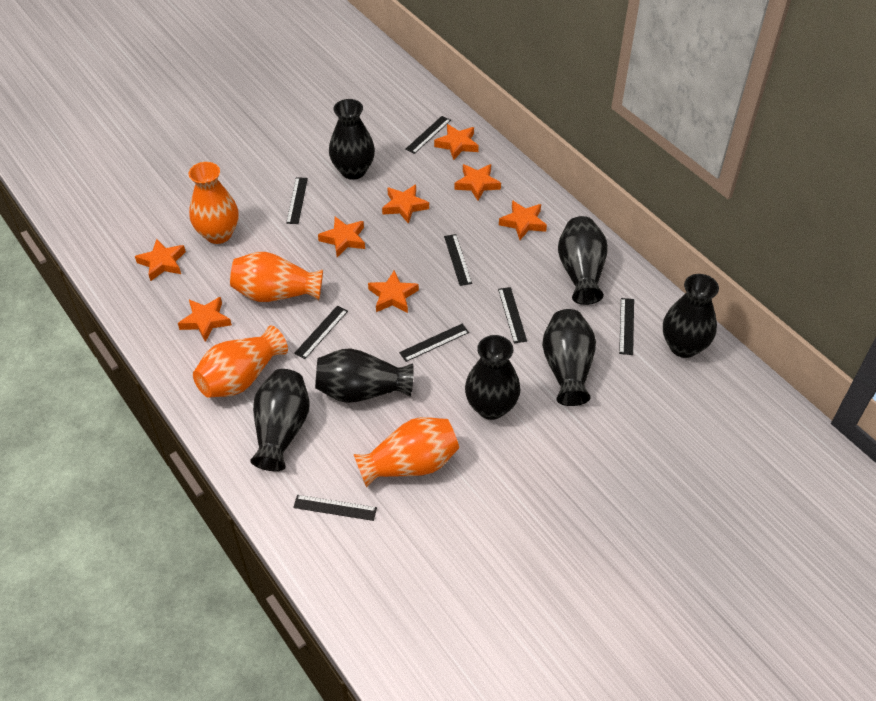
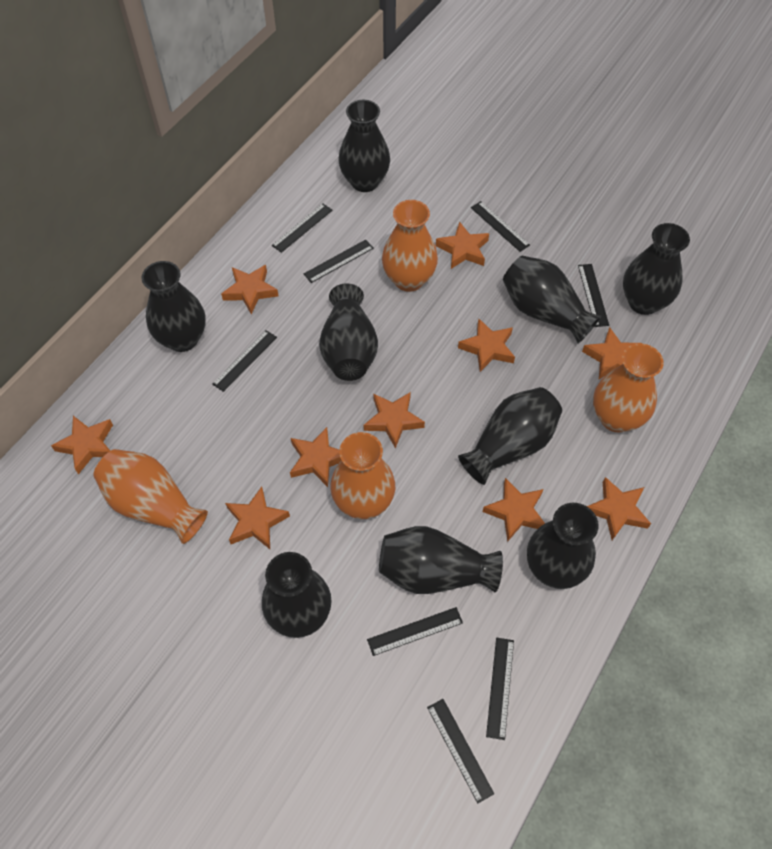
black vase: [250,369,310,471] [315,348,414,403] [329,99,375,180] [465,335,520,420] [542,309,596,406] [558,216,608,305] [663,274,719,358] = 7 -> [141,261,206,352] [262,552,332,638] [319,283,378,381] [338,100,390,192] [379,526,503,594] [458,387,562,485] [503,255,601,343] [527,503,599,589] [623,223,690,315] = 9
orange star: [135,239,186,281] [178,297,232,342] [318,217,365,257] [368,270,419,313] [382,185,429,224] [434,124,479,160] [454,164,501,201] [499,200,547,240] = 8 -> [51,416,113,474] [221,265,279,314] [225,487,290,549] [290,427,341,487] [364,392,425,449] [436,222,489,269] [458,318,515,372] [483,478,545,541] [582,327,642,379] [587,477,651,540] = 10

